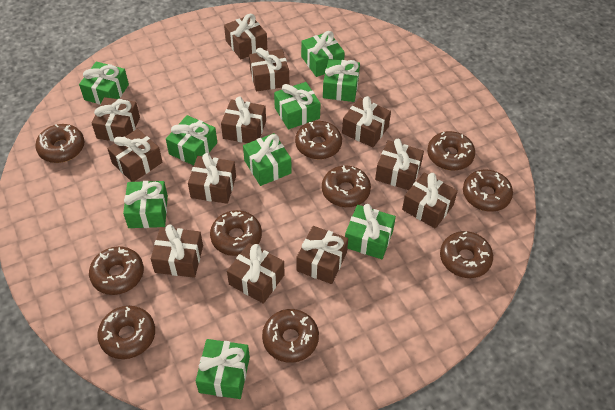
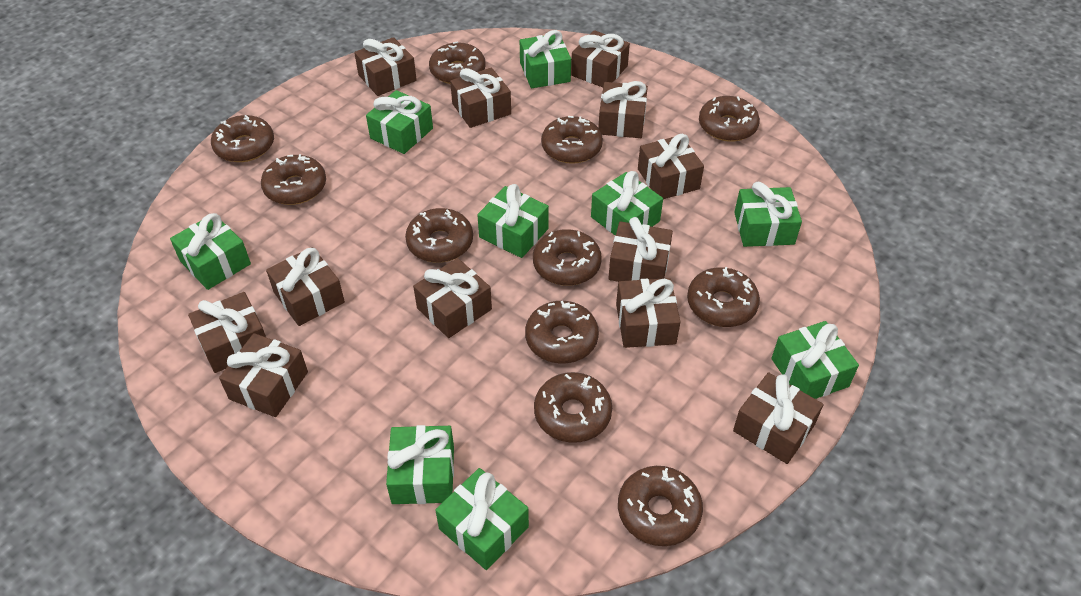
brown donut: [35,124,84,163] [89,246,144,295] [97,306,155,359] [210,210,262,256] [262,309,319,363] [295,121,342,159] [322,165,371,207] [427,131,475,171] [440,231,493,278] [463,169,513,212] = 10 -> [211,115,274,162] [261,154,326,205] [405,208,473,263] [429,41,486,84] [525,301,599,363] [533,229,602,286] [534,372,612,443] [541,116,603,164] [618,466,703,546] [687,267,760,327] [699,96,760,142] = 11

